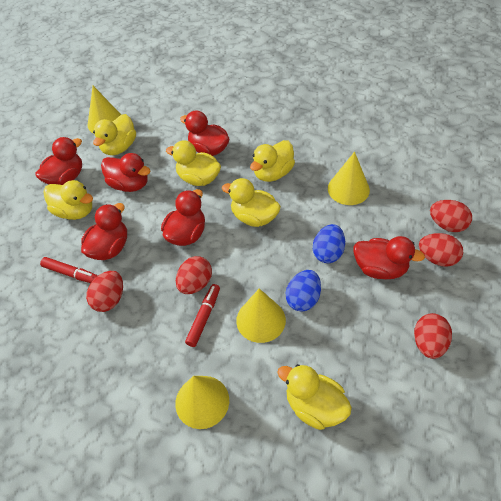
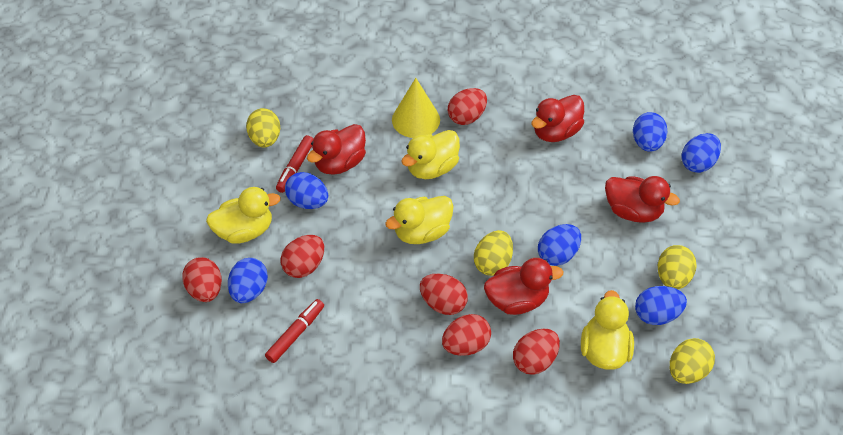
blue egg: [286,270,321,312] [313,224,345,263] = 2 -> [228,258,268,303] [285,172,328,209] [538,224,581,266] [633,112,667,152] [635,286,687,325] [681,133,721,173] = 6
red duck: [35,137,82,185] [81,203,127,260] [101,153,150,192] [161,189,205,246] [180,110,229,156] [353,236,425,279] = 6 -> [307,124,366,175] [484,258,564,315] [531,95,584,142] [605,176,680,223] = 4
red egg: [86,271,123,312] [176,256,212,294] [414,313,452,359] [419,233,463,267] [430,200,472,232] = 5 -> [182,257,222,302] [281,235,324,278] [420,274,468,315] [442,314,491,356] [448,88,487,125] [513,329,560,375] = 6
yellow cone: [87,86,121,133] [175,376,229,429] [236,289,286,343] [328,152,370,205] = 4 -> [392,78,440,138] = 1
yellow duck: [43,180,93,220] [93,114,136,155] [166,140,221,186] [222,178,281,227] [250,140,295,182] [277,364,352,430] = 6 -> [206,187,281,244] [385,196,454,244] [401,130,460,179] [581,290,634,370] = 4
yellow egg: none = 0 -> [246,108,280,147] [474,230,513,276] [658,245,697,289] [670,338,715,384] = 4

